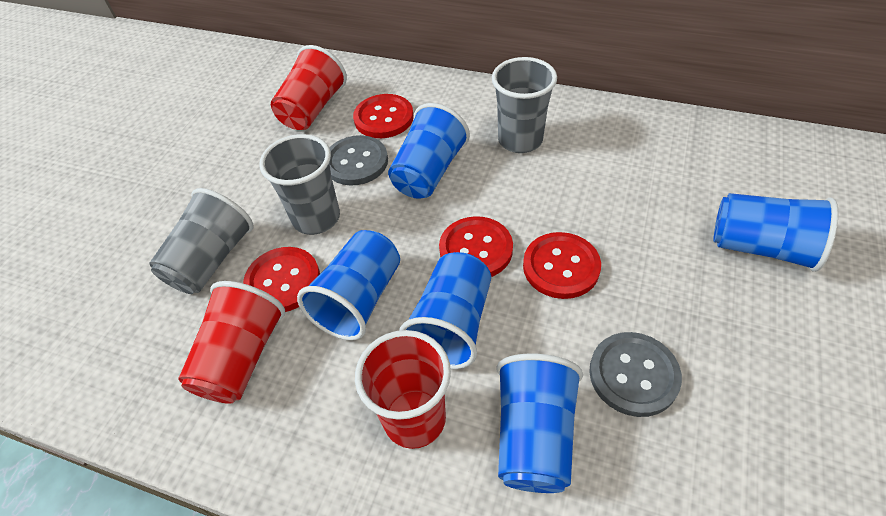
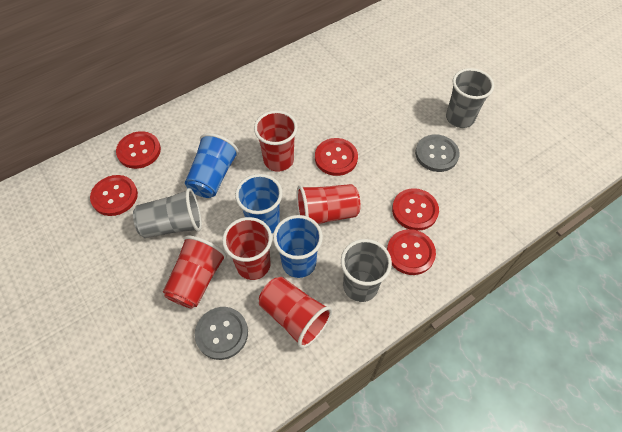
blue cup: [297,230,400,341] [388,103,470,199] [399,252,491,369] [496,354,583,493] [713,193,838,272] = 5 -> [185,133,239,198] [235,174,283,234] [273,215,323,278] = 3
red button: [243,247,320,312] [353,94,414,138] [439,216,513,277] [523,232,601,299] = 4 -> [90,175,138,216] [116,131,161,169] [315,138,358,176] [387,229,436,275] [392,188,439,231] = 5
red cup: [178,281,285,404] [271,45,347,130] [355,330,451,449] = 3 -> [163,236,227,309] [222,217,272,280] [254,111,298,172] [259,277,332,348] [296,184,361,224] = 5

